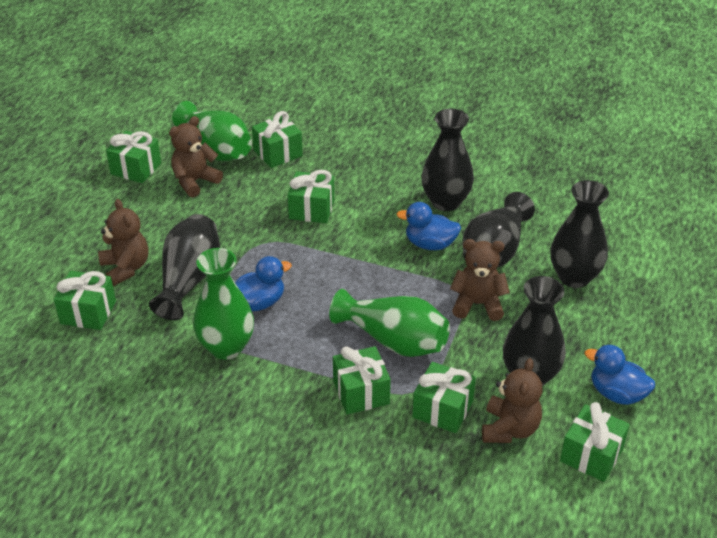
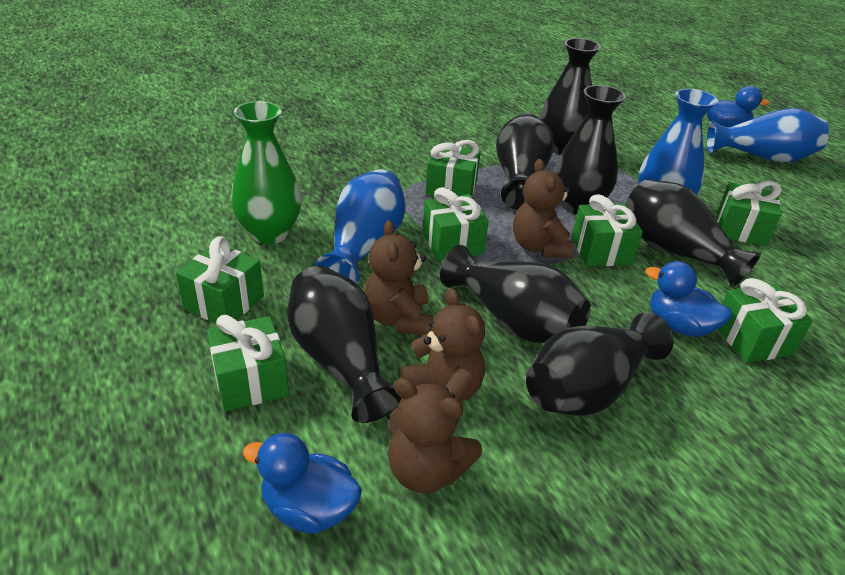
black vase: [149,214,220,320] [421,109,474,211] [462,192,535,267] [503,276,566,386] [550,180,609,288] = 5 -> [288,266,401,423] [440,245,591,343] [496,113,554,210] [526,312,673,416] [540,38,601,155] [555,85,626,215] [625,179,761,287] = 7
blue vase: none = 0 -> [316,169,406,283] [638,89,718,195] [707,108,829,163] = 3
green vase: [172,101,252,161] [193,248,254,360] [329,289,450,357] = 3 -> [231,101,302,244] = 1

